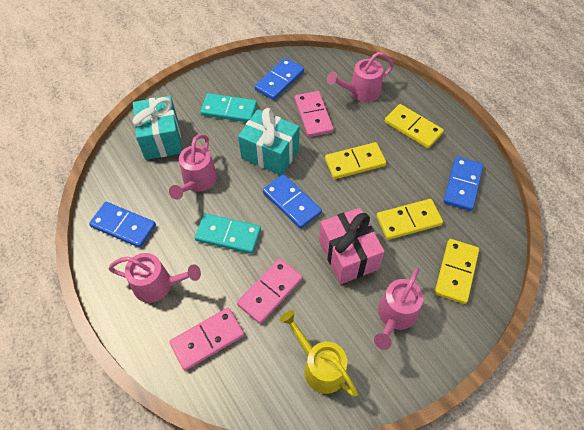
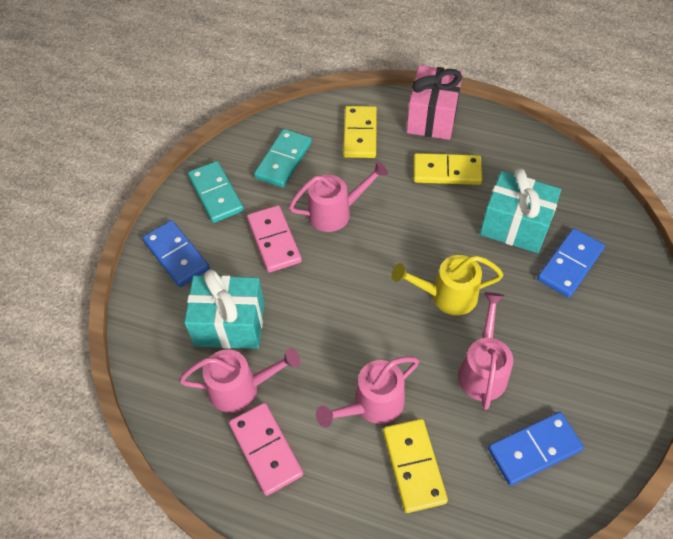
blue domino: [89,202,156,248] [254,58,304,100] [263,174,322,229] [443,156,483,211] = 4 -> [143,220,210,287] [488,412,584,485] [537,228,605,298] = 3
pink domino: [169,308,244,370] [237,258,303,324] [295,91,334,137] = 3 -> [229,403,303,496] [247,205,302,272] = 2
yellow domino: [325,142,386,179] [376,199,443,240] [385,104,444,148] [435,239,479,304] = 4 -> [343,106,377,158] [383,419,448,513] [413,153,482,185] = 3

